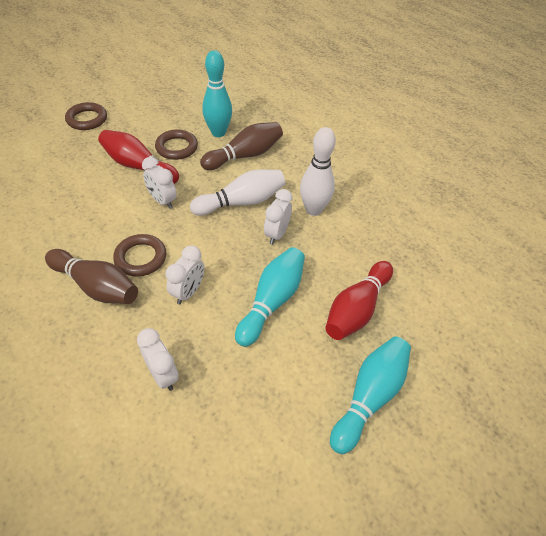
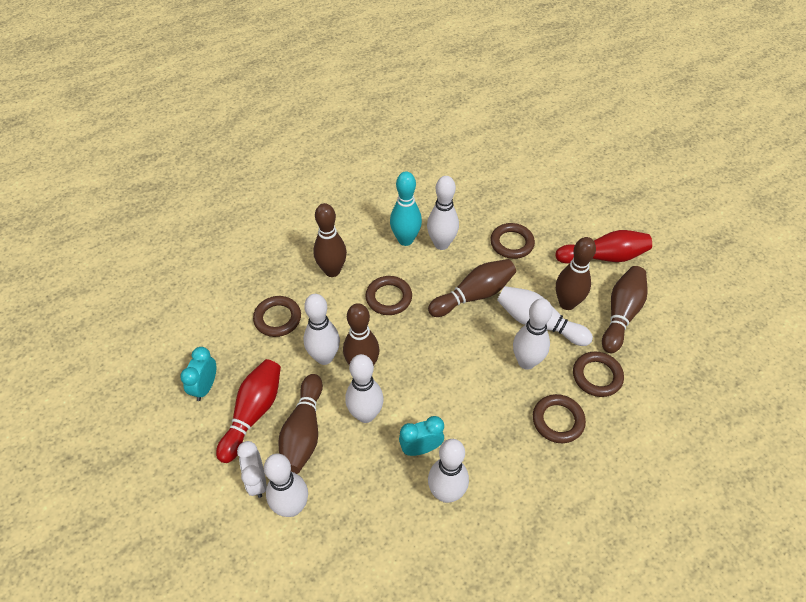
brown bowling pin: [45,249,138,304] [200,122,283,170] = 2 -> [278,374,323,474] [313,203,347,277] [343,303,380,366] [428,259,516,317] [556,237,596,310] [602,266,648,353] = 6
brown ring: [65,102,107,130] [113,234,166,277] [155,130,198,160] = 3 -> [253,296,301,337] [366,276,412,315] [490,223,535,259] [533,394,586,443] [573,352,624,397] = 5
turquoise bowling pin: [202,50,232,137] [235,247,305,347] [330,337,411,454] = 3 -> [390,172,422,246] = 1
turquoise clock: none = 0 -> [180,347,216,401] [399,416,444,456] = 2
white bowling pin: [190,169,285,216] [300,127,336,216] = 2 -> [264,454,308,517] [304,294,340,365] [345,354,384,423] [427,176,459,250] [428,439,469,503] [497,286,593,346] [513,298,553,370] = 7
white clock: [137,328,179,391] [142,157,177,209] [165,245,204,304] [264,189,293,245] = 4 -> [237,441,267,498] = 1

